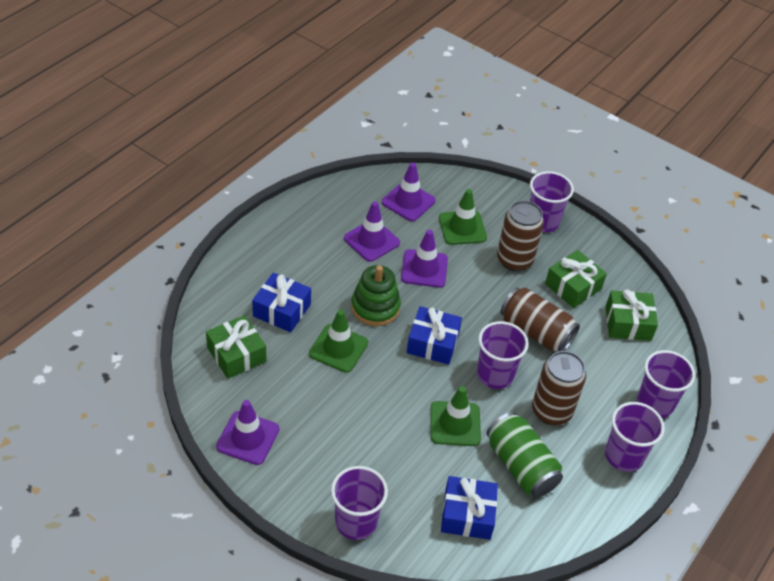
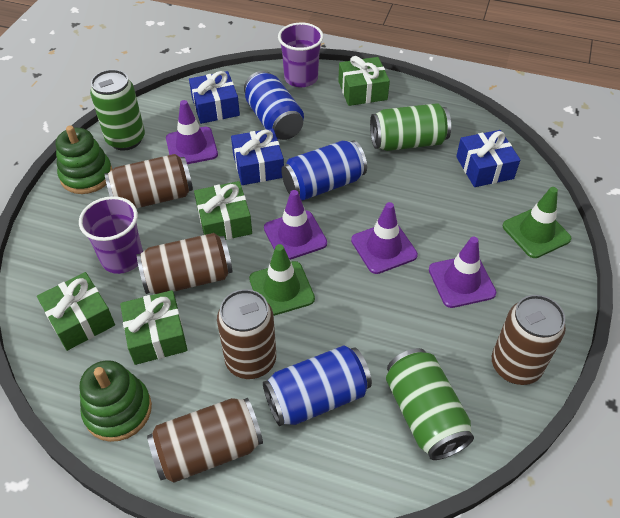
blue can: none = 0 -> [244,71,304,140] [263,345,372,426] [281,141,367,200] = 3
brown can: [497,201,544,271] [500,287,580,351] [532,351,586,425] = 3 -> [104,154,193,208] [137,233,233,294] [147,398,263,483] [217,289,276,379] [492,295,566,385] = 5
green can: [487,412,563,497] = 1 -> [90,69,145,151] [370,103,451,151] [386,348,474,460] = 3
green gift: [206,315,266,379] [545,250,607,308] [605,289,658,341] = 3 -> [37,272,115,351] [120,290,188,365] [194,181,252,240] [338,56,390,106] = 4
green stacking toy: [351,265,401,326] = 1 -> [56,125,113,194] [80,360,152,442] = 2
green traffic cone: [309,309,368,373] [430,386,481,446] [439,189,487,245] = 3 -> [249,244,315,316] [503,187,572,258] = 2
purple cup: [331,466,388,540] [477,321,529,389] [530,171,574,232] [605,402,665,472] [637,350,695,418] = 5 -> [79,196,143,274] [278,22,323,87] = 2

